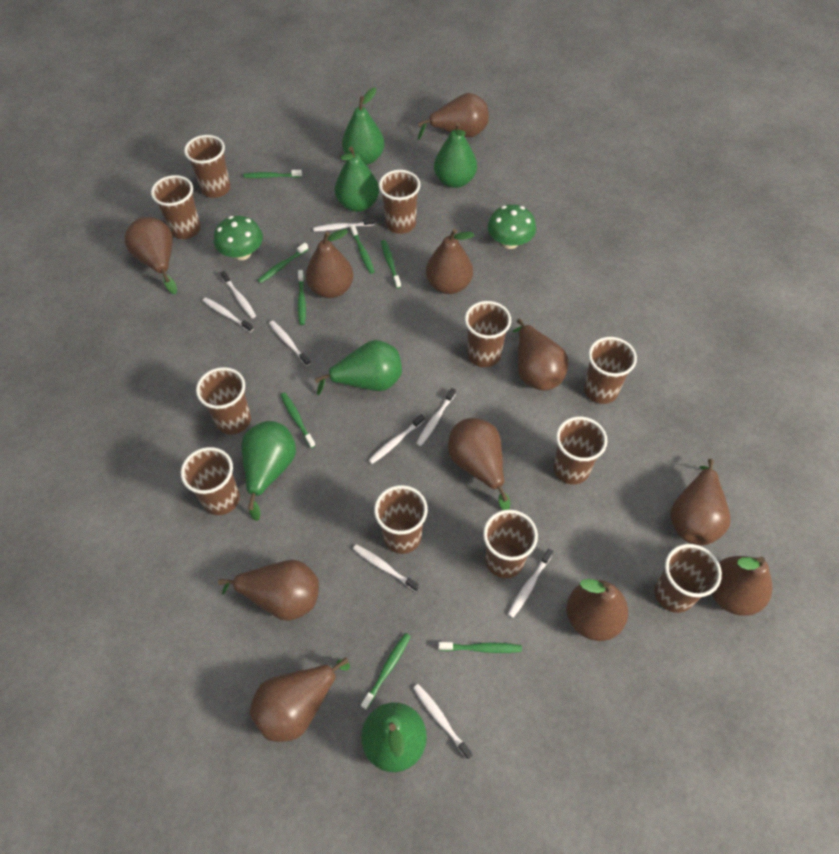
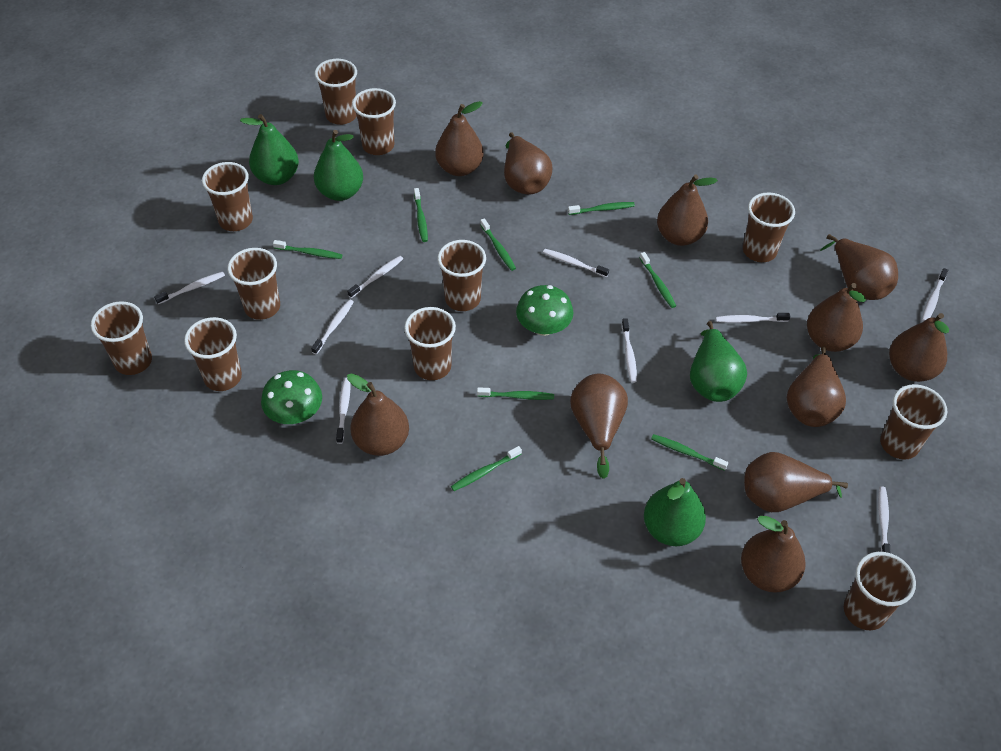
green pear: [241,421,296,521] [315,340,402,395] [335,147,379,212] [342,87,384,165] [361,702,427,772] [434,122,477,188] = 6 -> [240,114,299,185] [314,130,363,201] [644,478,706,546] [690,321,747,402] = 4

